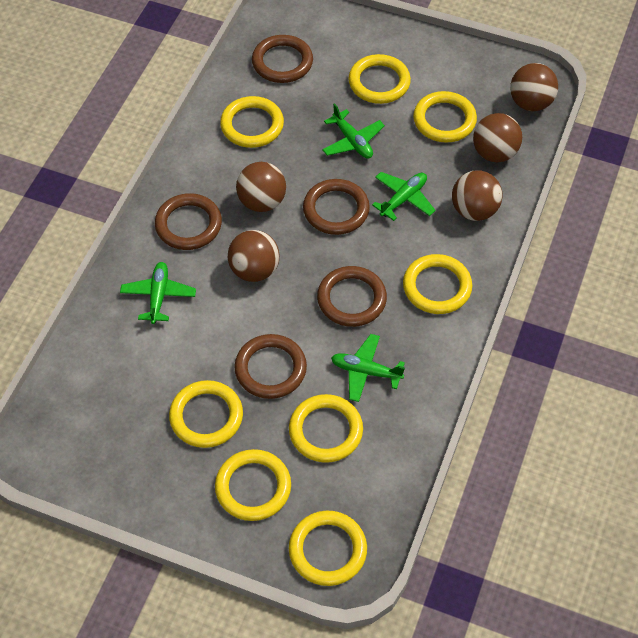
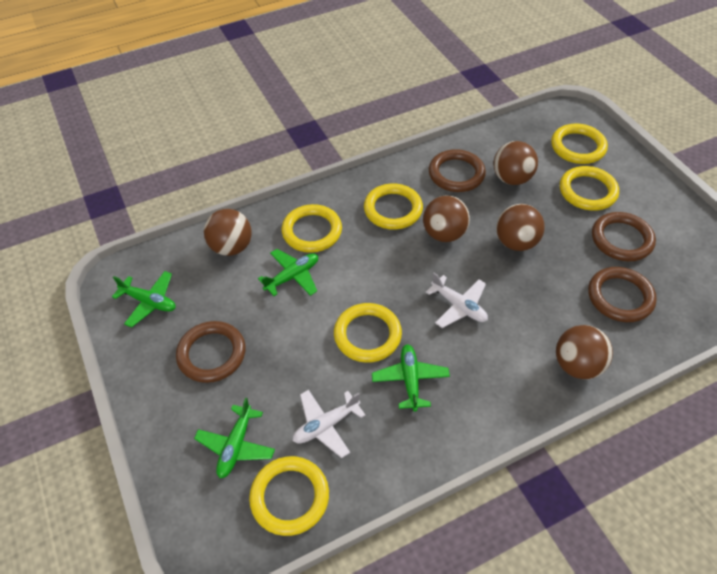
brown ring: [155,193,222,250] [234,334,307,399] [252,35,313,83] [303,179,370,235] [317,266,387,327] = 5 -> [176,321,246,383] [429,149,486,192] [588,267,657,322] [592,212,656,261] = 4
white plane: none = 0 -> [293,390,365,458] [426,273,488,328] = 2
yellow ring: [169,380,243,448] [215,449,291,521] [220,96,284,148] [289,394,363,463] [289,511,367,586] [349,54,411,104] [403,254,472,314] [413,91,477,143] = 8 -> [249,456,329,536] [282,204,342,253] [334,303,402,363] [364,183,423,230] [551,123,608,164] [560,166,619,211] = 6

